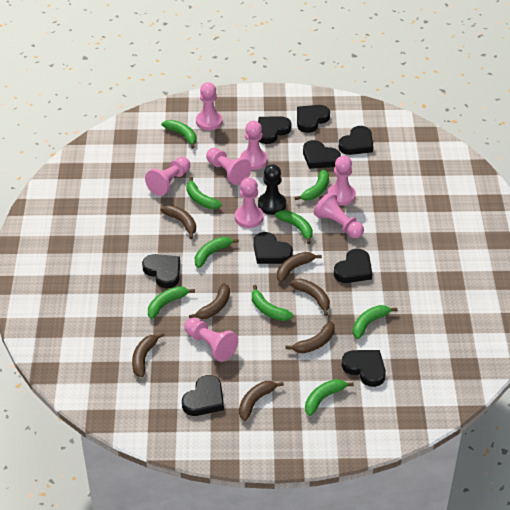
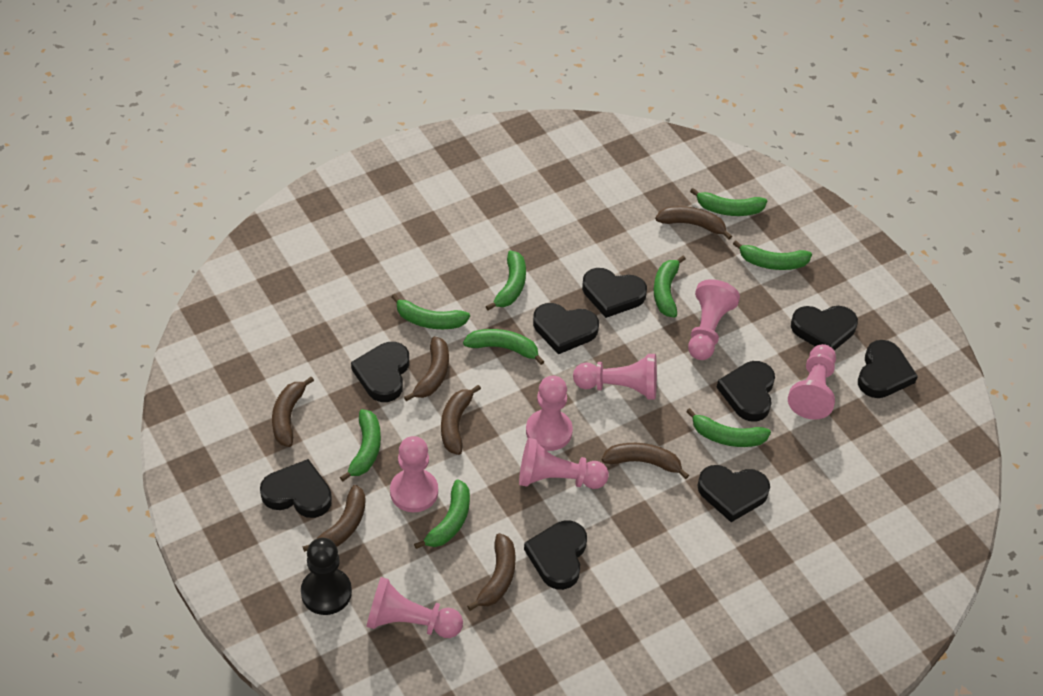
pink pawn: [145,157,190,196] [184,318,238,362] [196,82,222,130] [206,148,251,185] [235,177,263,228] [240,121,267,170] [314,192,364,238] [327,156,356,206] = 8 -> [366,577,463,638] [390,436,438,512] [519,438,609,489] [526,376,573,451] [573,354,657,400] [688,279,740,360] [788,344,836,420] = 7

